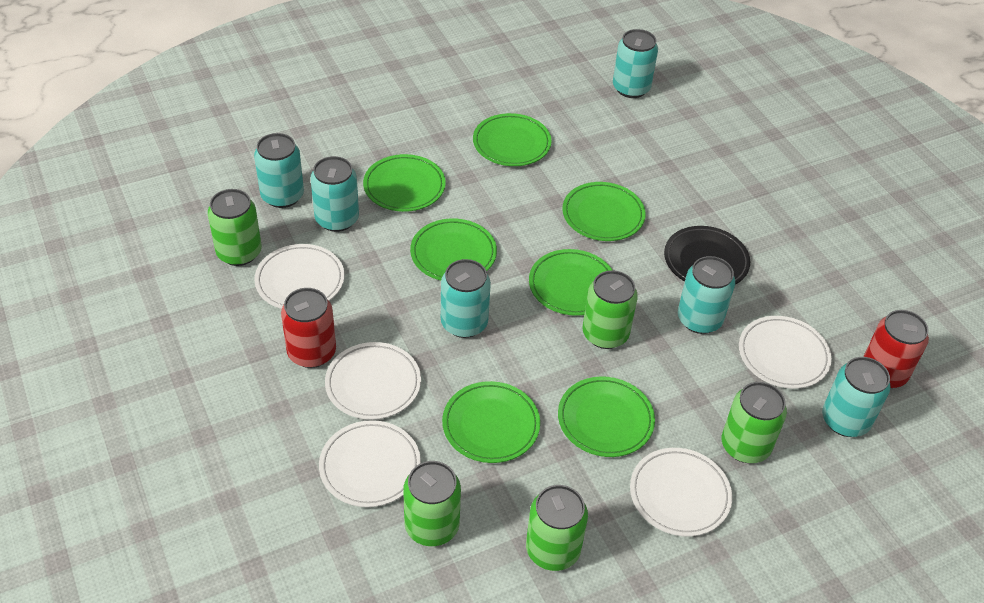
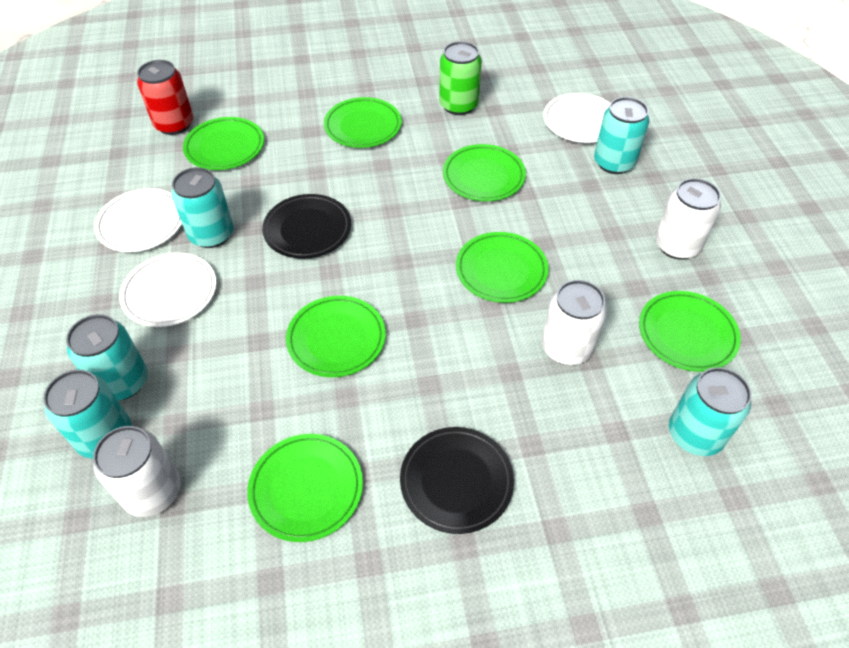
black plate: [664,226,750,285] = 1 -> [262,194,351,259] [400,427,514,534] = 2
green can: [208,189,262,266] [403,461,461,546] [526,485,588,571] [582,270,638,349] [722,382,787,463] = 5 -> [439,41,482,115] = 1
red can: [281,288,336,368] [863,310,929,388] = 2 -> [137,60,193,135] = 1
turquoise can: [254,133,304,208] [310,156,359,232] [441,259,491,338] [613,29,658,98] [678,256,735,334] [822,357,891,437] = 6 -> [43,370,131,458] [66,314,148,401] [171,167,233,248] [594,97,649,174] [669,367,752,456] = 5
white can: none = 0 -> [93,426,181,517] [542,280,607,365] [655,178,721,260] = 3
white plate: [254,244,344,309] [319,420,421,507] [325,342,421,420] [630,448,732,537] [739,316,832,389] = 5 -> [94,188,182,252] [119,253,217,327] [543,93,611,143] = 3

